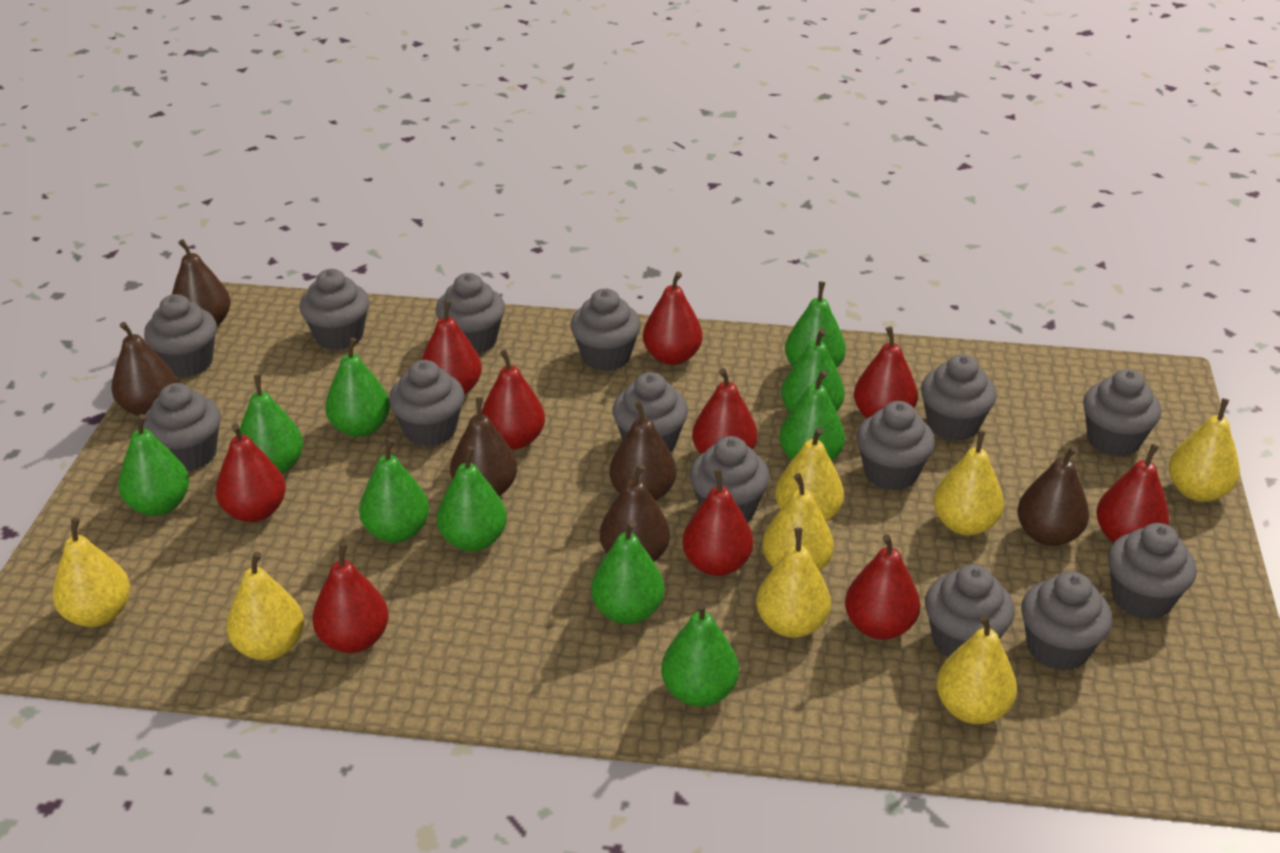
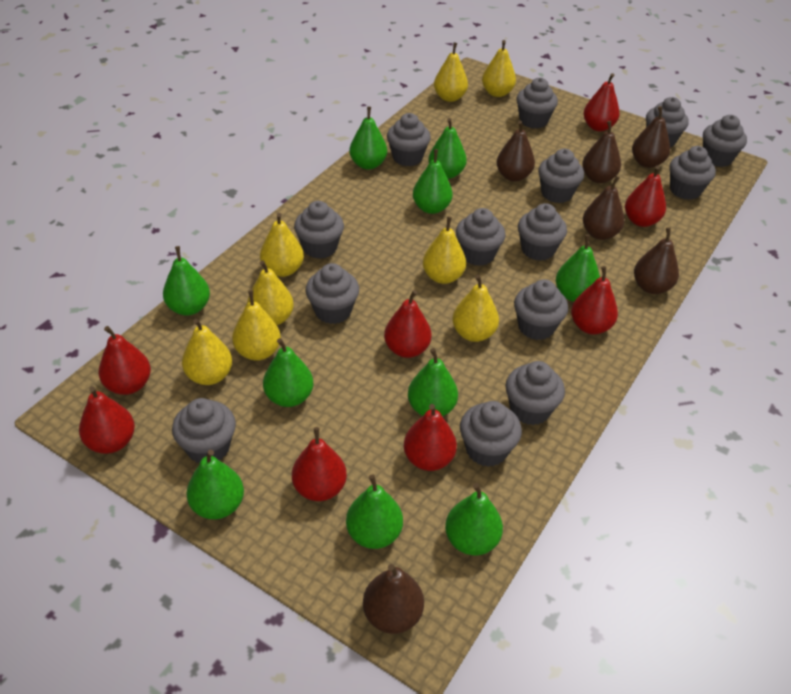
red pear: [216,424,286,522] [312,543,389,653] [421,300,482,395] [482,350,545,449] [643,272,703,365] [682,469,753,576] [692,368,757,454] [845,534,920,640] [854,327,918,418] [1096,444,1169,543] = 10 -> [79,386,135,454] [99,326,151,395] [292,427,347,501] [384,290,432,358] [404,404,457,471] [571,266,618,334] [584,73,620,131] [625,165,666,227] = 8

